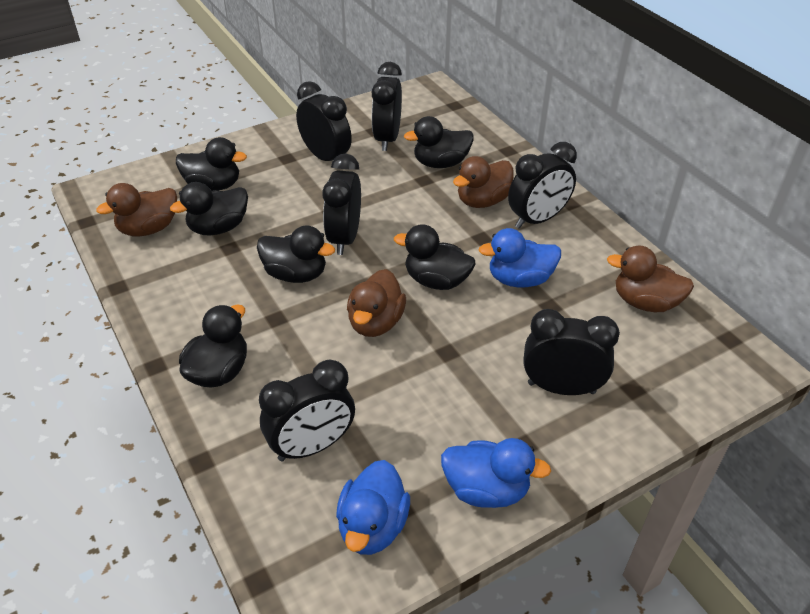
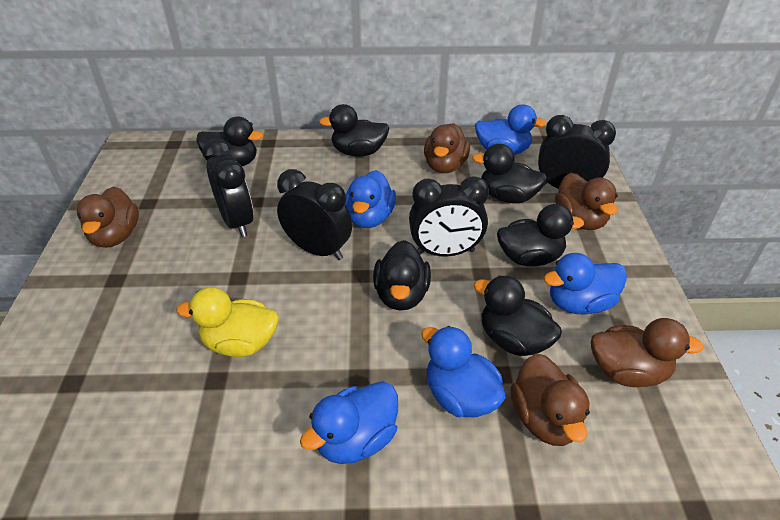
black clock: [259,360,355,461] [296,81,352,161] [322,154,361,255] [372,62,402,151] [508,142,577,229] [523,309,620,395] = 6 -> [202,138,253,237] [277,169,352,260] [409,176,489,256] [538,115,616,189] = 4
blue duck: [336,460,410,555] [441,438,551,508] [478,228,561,288] = 3 -> [300,381,398,464] [345,170,396,228] [421,326,506,417] [475,104,547,155] [544,253,627,315] = 5
brown duck: [96,183,177,237] [347,269,406,337] [453,156,514,208] [607,245,694,312] = 4 -> [77,186,139,248] [424,123,470,173] [511,353,590,446] [555,173,618,230] [591,318,704,387] = 5
yellow duck: none = 0 -> [176,287,279,357] = 1

